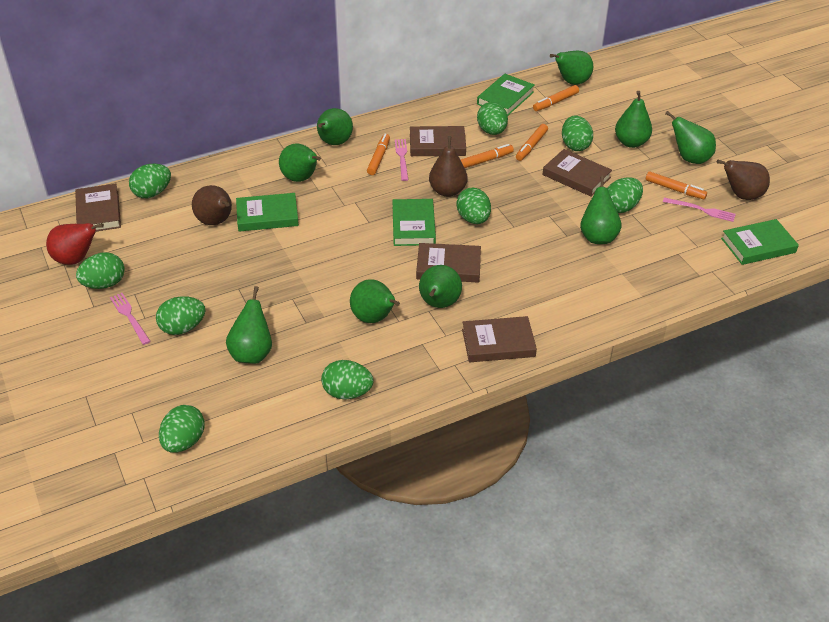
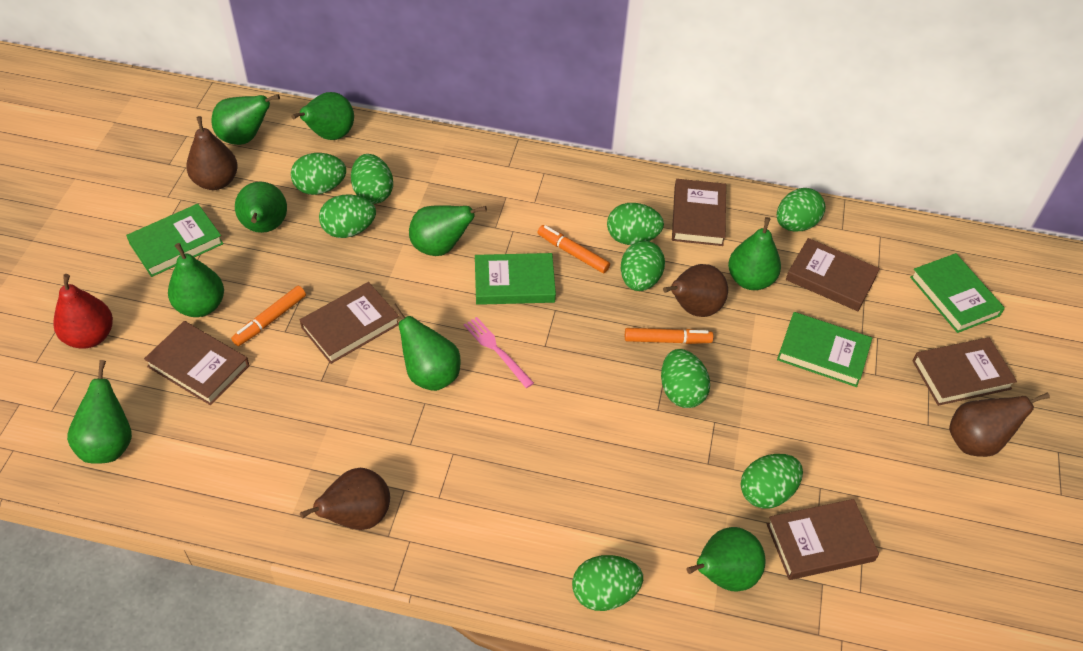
brown book: [75,184,121,231] [410,126,466,156] [416,243,481,282] [462,316,537,362] [542,149,612,196] = 5 -> [144,321,250,405] [300,282,399,364] [672,179,726,246] [767,499,879,580] [786,238,880,311] [912,337,1017,406] = 6
brown pear: [192,185,232,225] [429,136,467,197] [717,160,770,200] = 3 -> [186,116,238,190] [300,468,390,530] [663,264,728,317] [949,393,1050,457] = 4
orange marker: [367,134,390,175] [461,144,514,168] [516,124,548,161] [533,85,579,111] [646,172,707,199] = 5 -> [231,286,306,346] [537,225,610,273] [625,328,713,344] = 3
pink fork: [110,293,150,345] [395,139,408,181] [663,197,736,222] = 3 -> [464,317,534,388] = 1

